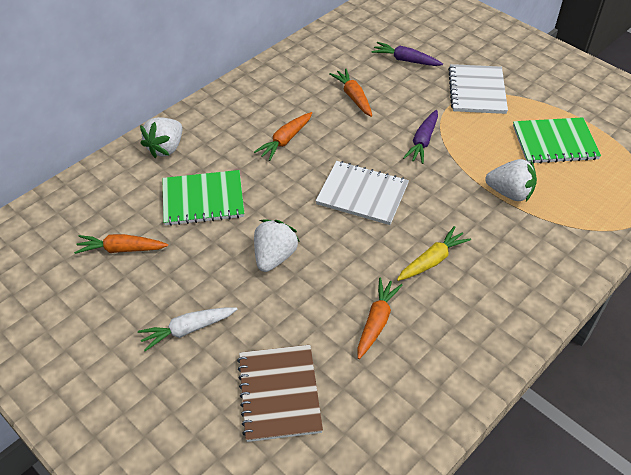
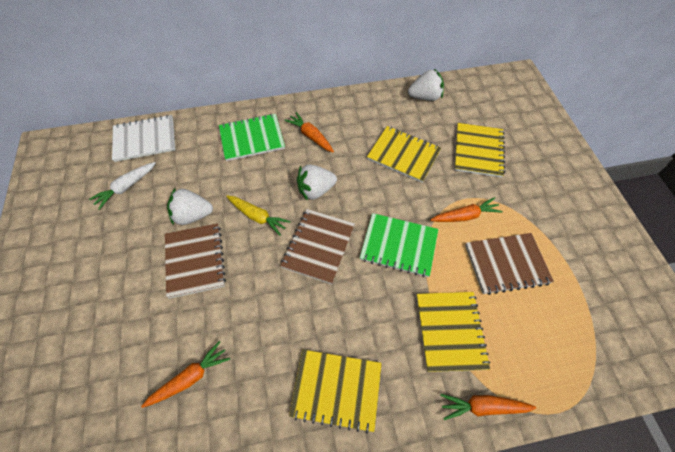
brown notebook: [237,345,323,442] = 1 -> [165,223,226,299] [281,209,355,284] [465,233,554,295] = 3
purple carrot: [371,42,443,66] [403,110,438,164] = 2 -> none = 0
white notebook: [316,161,409,225] [448,64,508,114] = 2 -> [112,115,175,162] = 1
yellow notebook: none = 0 -> [289,350,382,434] [367,126,441,183] [417,292,490,372] [455,123,505,178] = 4

